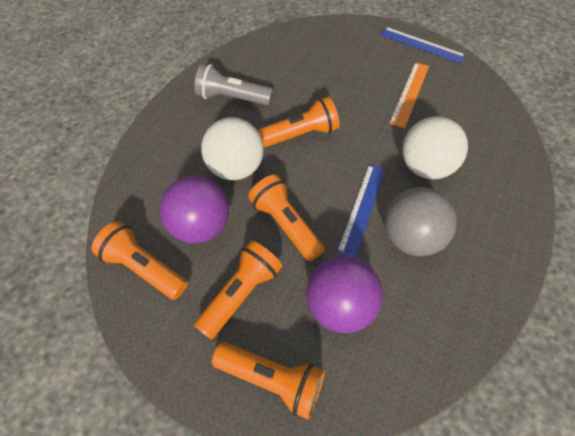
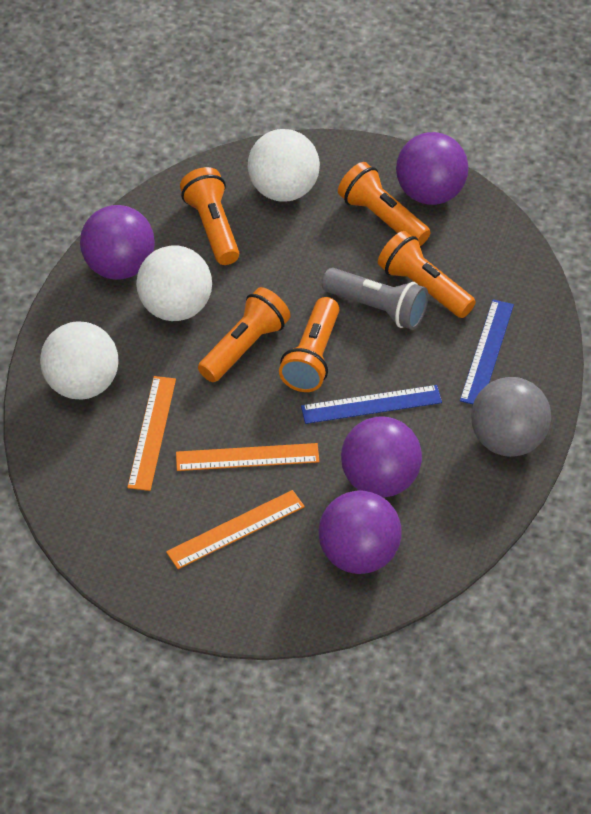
orange ruler: [389,62,429,128] = 1 -> [127,376,176,491] [166,490,305,569] [176,443,319,471] = 3
purple ball: [159,176,229,244] [306,256,383,333] = 2 -> [80,205,155,280] [318,490,402,574] [341,416,422,497] [396,132,469,205] = 4
white ball: [201,117,264,180] [402,116,468,179] = 2 -> [40,321,119,399] [136,246,212,321] [248,129,320,202] = 3

